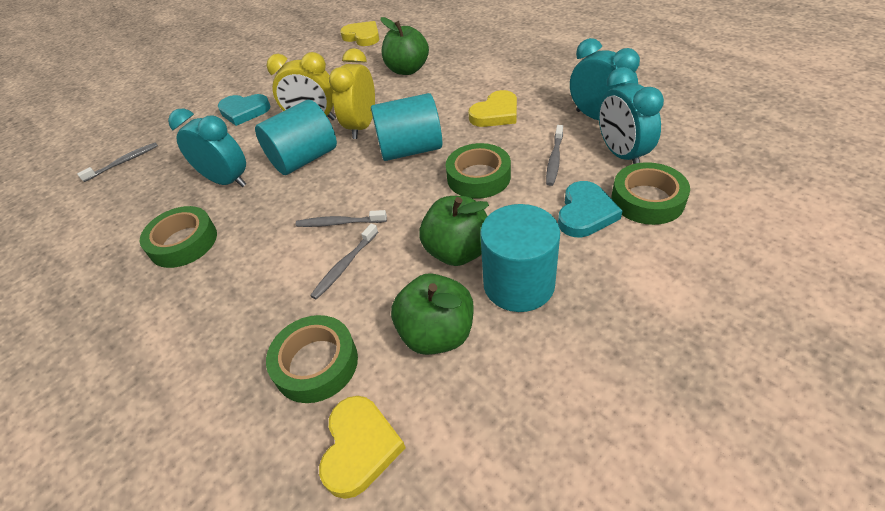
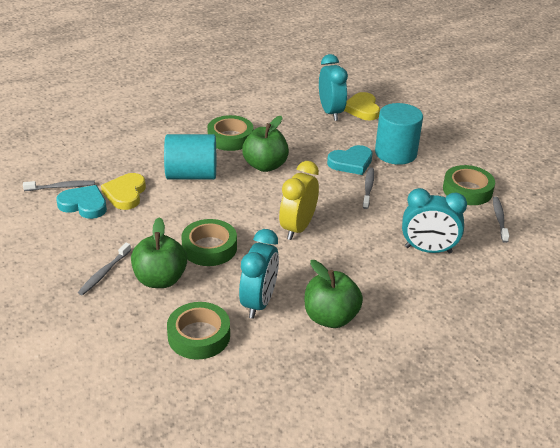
turquoise cylinder: [255,100,337,175] [371,93,442,161] [480,204,560,312] = 3 -> [164,134,216,180] [375,103,423,165] = 2
yellow clock: [267,52,336,120] [329,48,375,139] = 2 -> [279,161,319,240] = 1
yellow heart: [319,396,405,499] [340,21,379,46] [468,90,517,127] = 3 -> [101,173,146,210] [344,92,380,120] = 2

